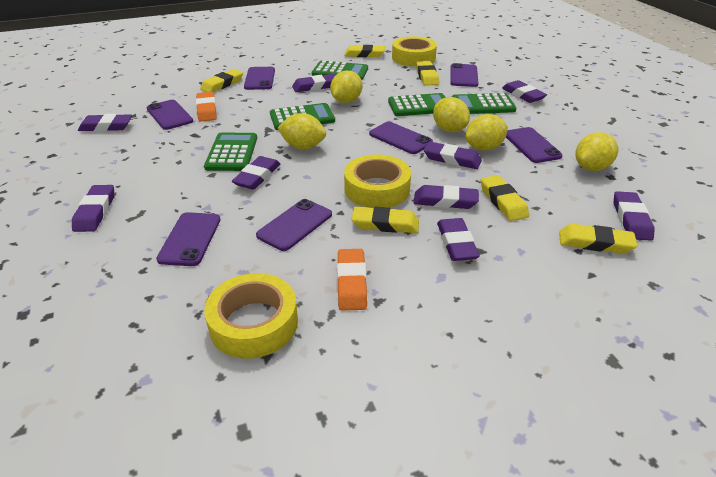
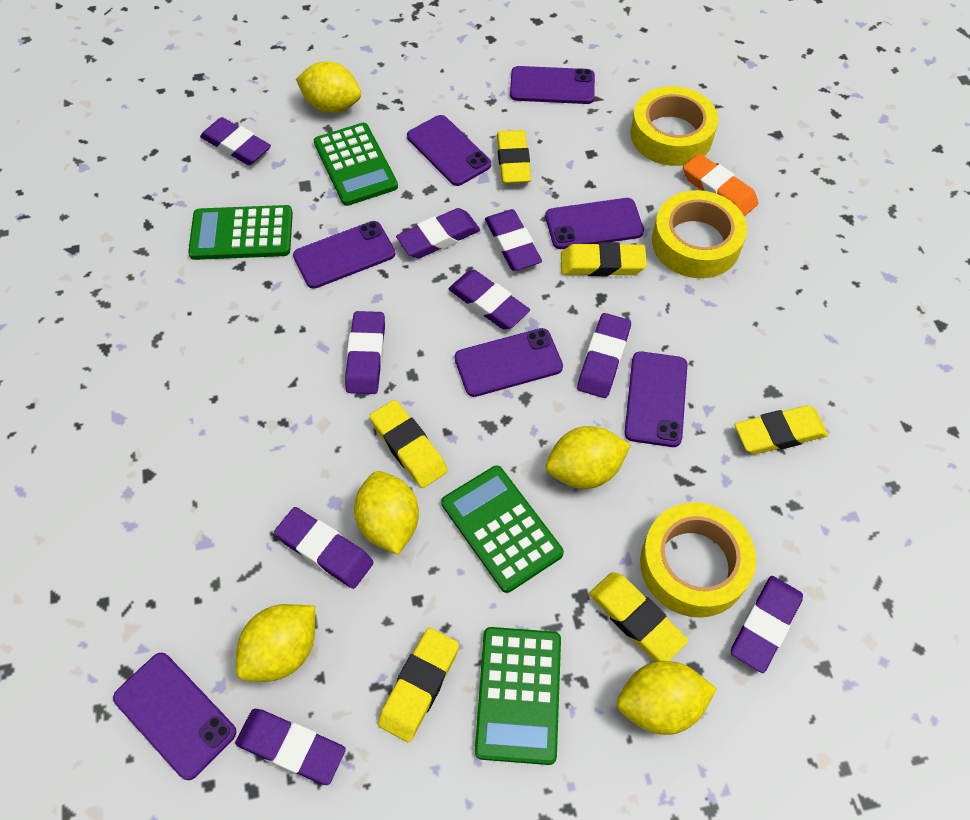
green calculator: [204,133,257,171] [270,103,335,130] [312,61,368,80] [388,93,446,116] [452,93,516,114] = 5 -> [188,205,293,260] [314,123,398,206] [441,466,564,593] [475,627,561,765] = 4
orange eraser: [196,92,217,122] [337,249,367,311] = 2 -> [683,153,758,217] = 1

